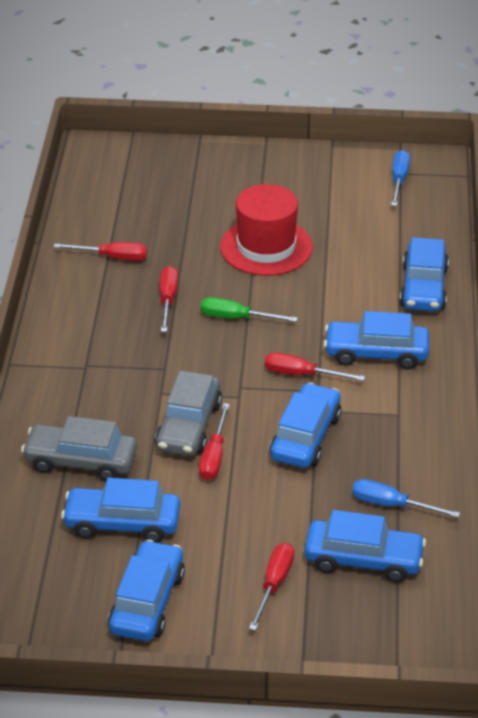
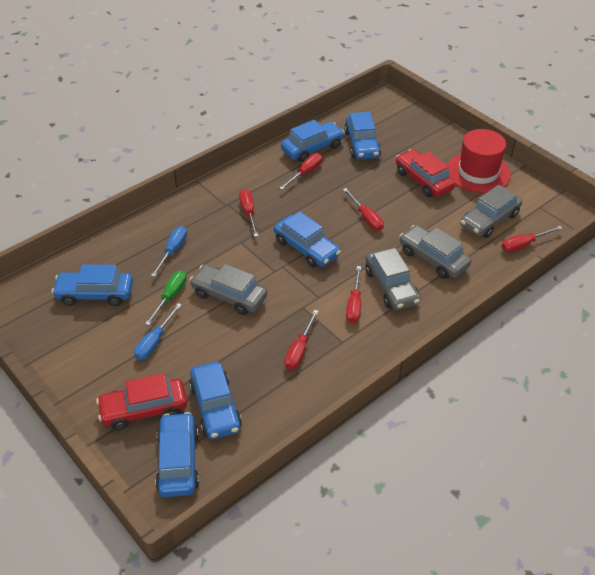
grey car: [21,416,137,481] [155,371,222,456] = 2 -> [190,264,267,315] [365,248,421,310] [399,225,471,279] [460,185,522,238] = 4
red car: none = 0 -> [96,373,187,430] [396,149,455,197] = 2
red screwdriver: [54,242,147,261] [160,266,178,332] [199,403,230,480] [249,543,295,631] [265,352,365,381] = 5 -> [239,189,258,237] [280,153,322,190] [284,310,318,370] [343,188,384,231] [346,266,361,323] [502,226,563,252] = 6

